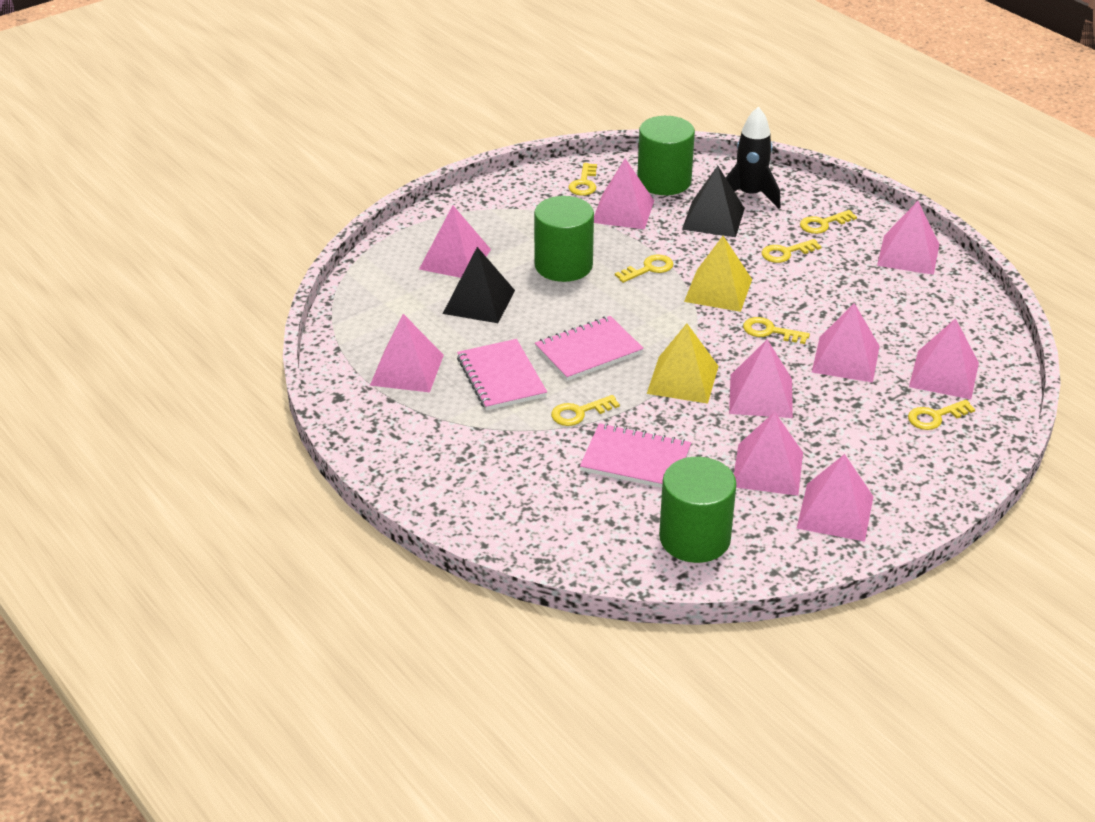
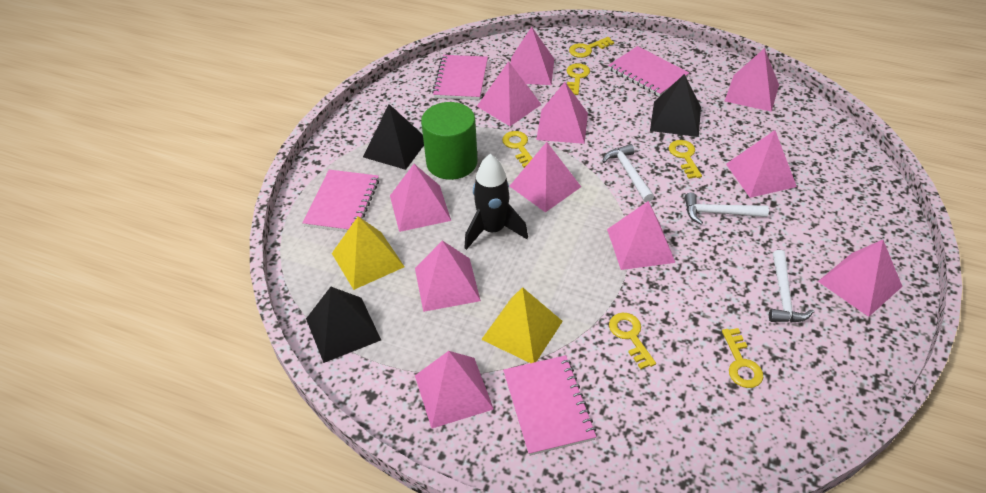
black pyramid: [443,247,515,323] [682,166,745,237] = 2 -> [306,287,381,363] [363,104,424,170] [650,74,701,137] = 3
green cylinder: [534,196,594,282] [637,116,695,195] [659,457,737,563] = 3 -> [421,102,478,180] = 1
pink notebook: [457,339,547,410] [535,316,644,381] [580,423,691,488] = 3 -> [303,170,379,232] [432,55,488,100] [503,355,596,456] [608,46,689,97] = 4
pink pyramid: [370,314,444,392] [419,205,491,278] [594,159,654,229] [729,339,793,418] [734,412,803,496] [796,454,874,542] [812,303,880,382] [877,201,939,275] [909,318,979,399] = 9 -> [390,164,451,232] [415,241,481,312] [415,351,494,429] [477,61,542,126] [510,27,554,85] [510,142,581,212] [536,82,588,144] [607,201,676,270] [725,48,779,112] [726,130,797,198] [818,239,902,317] = 11
white hammer: none = 0 -> [602,144,654,202] [685,193,769,225] [769,250,814,323] = 3
yellow key: [551,395,620,426] [569,163,597,196] [615,255,673,283] [743,317,810,344] [762,239,821,263] [800,210,857,234] [908,400,975,430] = 7 -> [502,131,532,168] [567,63,590,95] [569,37,614,58] [609,313,656,369] [669,140,702,179] [722,328,763,388] = 6

